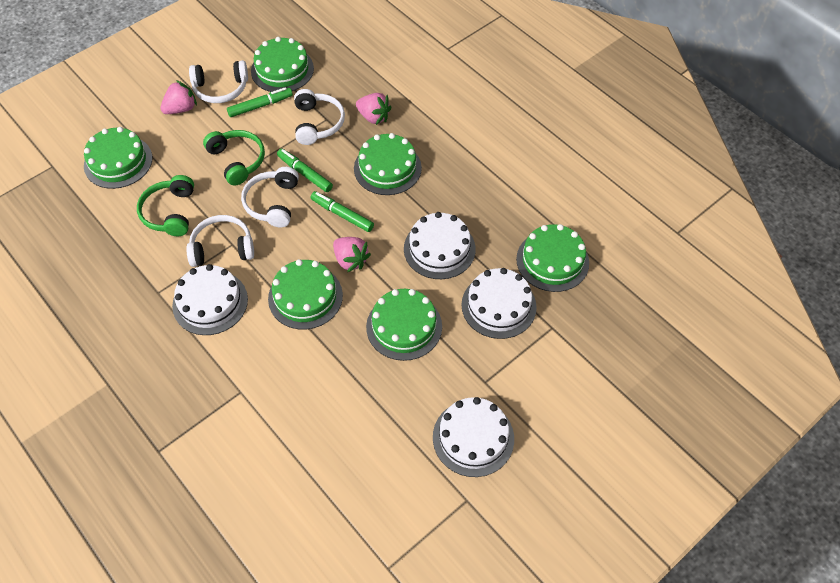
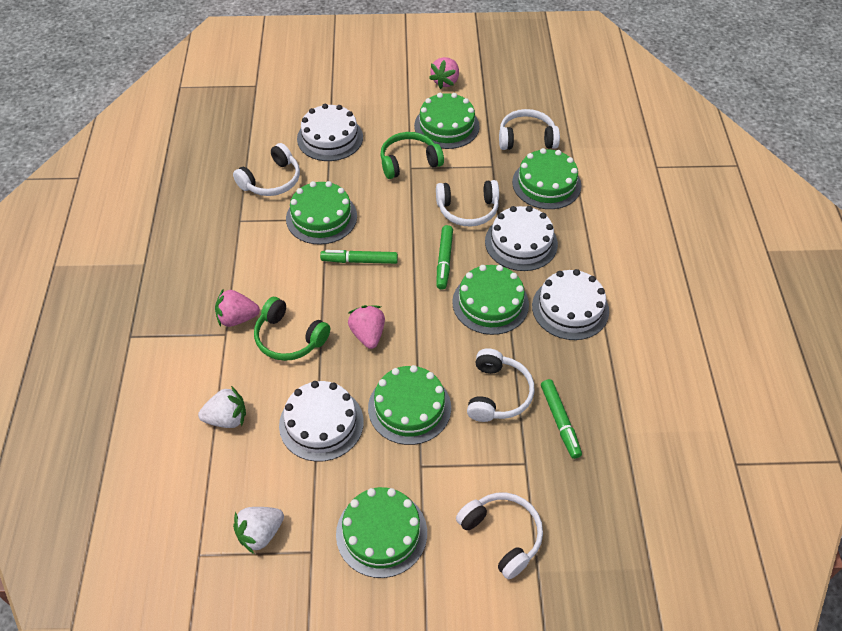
white headphones: [186,215,254,267] [189,60,248,103] [241,167,299,227] [294,89,345,145] = 4 -> [233,143,300,196] [436,180,499,226] [456,493,543,580] [467,348,534,422] [499,109,560,150] = 5
white strawberry: none = 0 -> [198,386,246,428] [233,507,284,554] = 2

